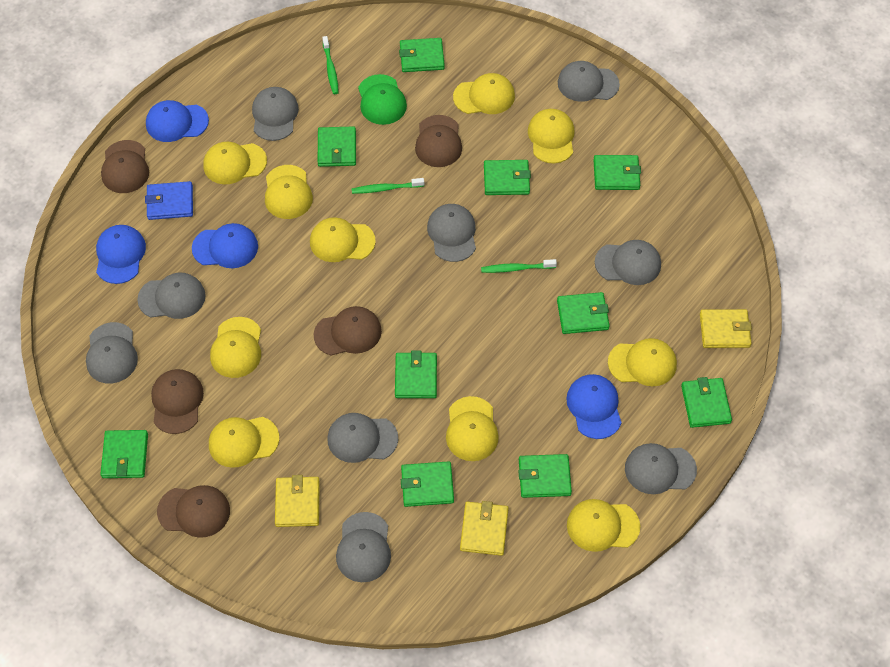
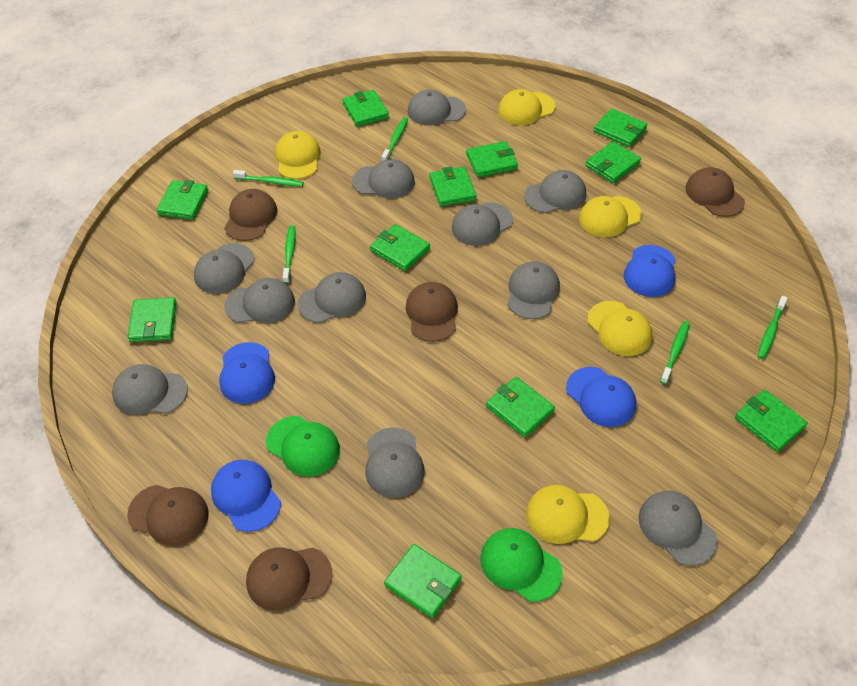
blue wallet: [145,181,193,220] = 1 -> none = 0
green cap: [358,74,407,125] = 1 -> [266,416,340,477] [480,528,563,602] = 2
green toothbrush: [322,36,339,94] [352,178,424,194] [481,259,557,273] = 3 -> [233,170,303,186] [283,225,296,284] [381,117,408,161] [660,321,690,384] [758,296,787,359] = 5
green wallet: [100,430,148,478] [318,126,356,167] [395,350,437,398] [399,38,445,72] [401,461,454,507] [484,160,531,195] [518,454,572,498] [557,292,610,334] [593,155,641,190] [681,377,732,428] = 10 -> [128,297,177,342] [157,180,208,220] [342,90,389,127] [370,224,430,271] [384,544,462,618] [429,167,476,207] [466,141,518,178] [486,377,555,438] [585,141,641,183] [594,108,648,147] [735,390,808,452] = 11
grey cap: [86,322,138,383] [137,273,206,319] [252,87,299,141] [327,413,398,463] [336,512,391,582] [427,204,476,262] [558,61,620,102] [595,240,661,285] [625,443,697,494] = 9 -> [112,364,188,415] [194,243,255,294] [224,278,295,323] [298,272,366,323] [352,159,415,198] [365,427,425,498] [408,90,466,126] [452,202,513,246] [507,261,560,319] [524,170,586,213] [638,491,717,566] = 11
yellow cap: [203,142,267,184] [209,417,279,468] [210,317,261,378] [265,165,313,219] [310,217,376,262] [446,396,499,461] [453,73,515,114] [528,109,574,164] [567,499,640,552] [608,338,677,386] = 10 -> [275,131,321,179] [498,89,555,125] [526,485,610,544] [579,196,642,237] [587,301,652,356] = 5
yellow wallet: [275,475,320,527] [460,501,509,556] [700,309,752,348] = 3 -> none = 0

